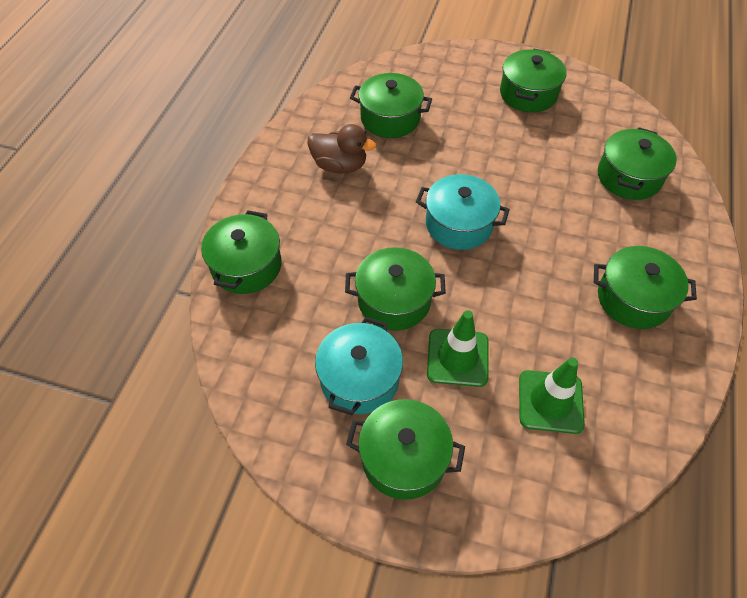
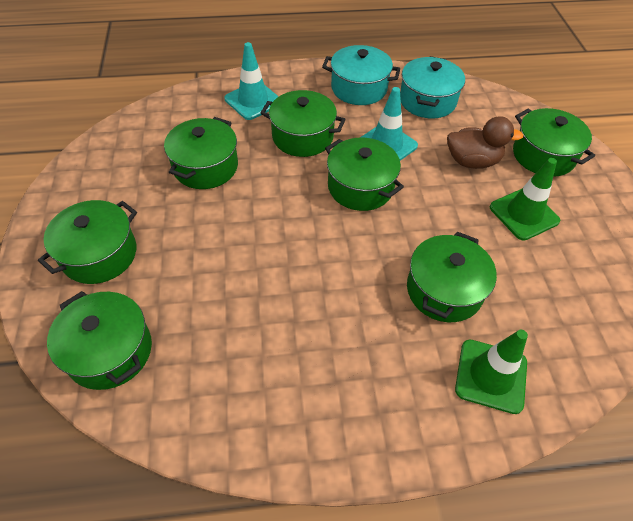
turquoise traffic cone: none = 0 -> [224,42,279,120] [360,87,418,161] = 2

